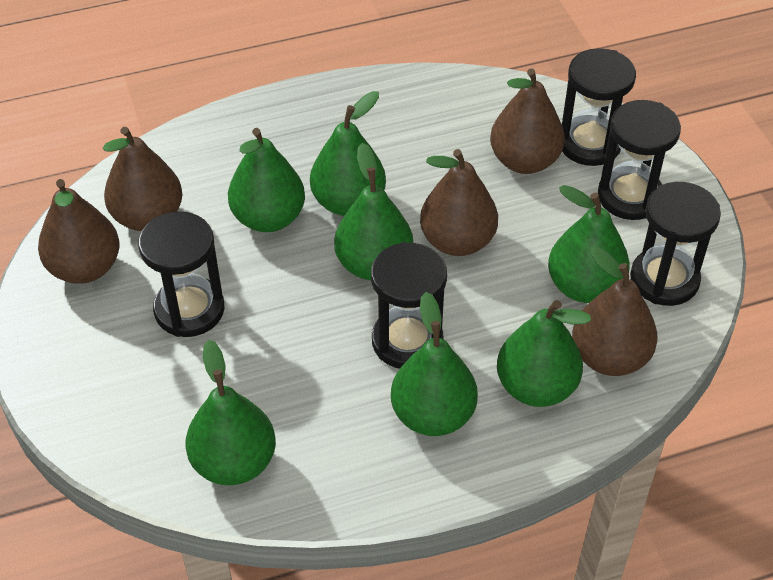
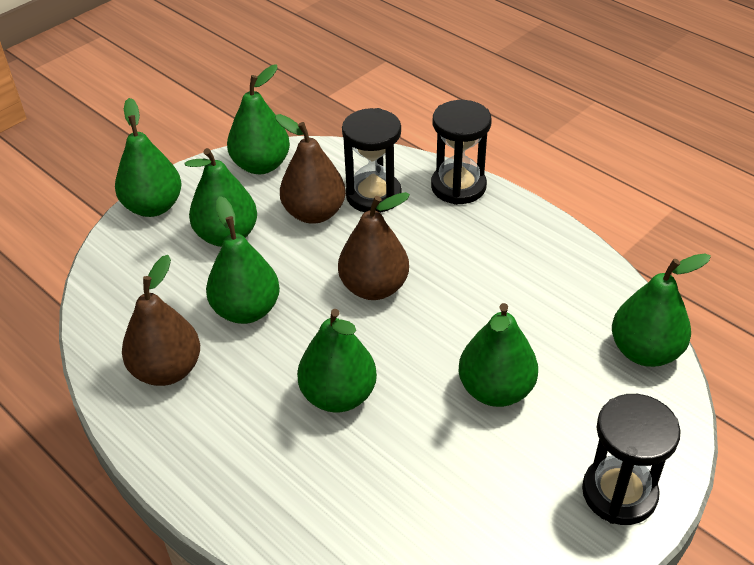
black hourglass: [138,211,225,337] [371,242,447,369] [562,48,636,166] [598,100,681,220] [630,182,721,306] = 5 -> [342,108,402,213] [431,100,492,205] [582,394,681,525] = 3
brown pear: [38,179,120,284] [103,127,182,231] [420,149,498,256] [490,68,565,174] [572,246,658,376] = 5 -> [122,255,200,386] [275,114,346,224] [338,192,410,300] = 3

